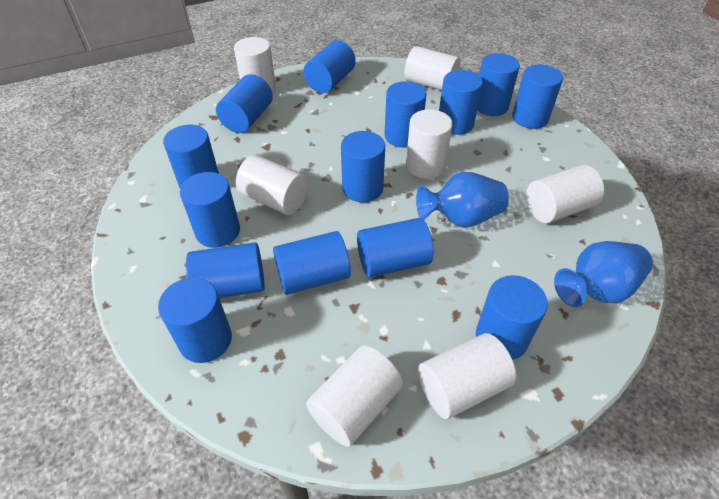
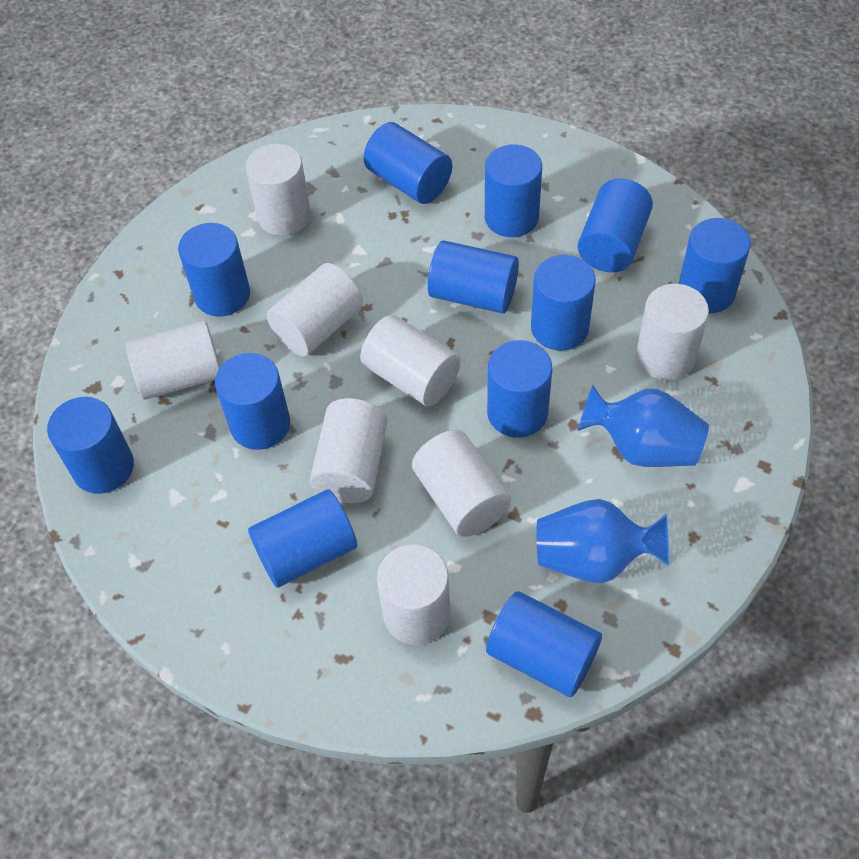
blue cylinder: [158,277,232,363] [163,125,219,188] [180,172,240,248] [186,242,265,298] [216,74,273,133] [273,231,351,295] [303,40,356,93] [341,131,385,202] [357,218,433,278] [384,81,427,148] [439,70,483,135] [476,275,548,360] [477,53,520,116] [512,65,563,129] = 14 -> [47,397,134,494] [178,223,250,316] [215,353,290,450] [248,489,357,588] [364,122,452,204] [428,240,519,313] [485,144,542,237] [486,591,602,697] [487,340,552,438] [531,255,596,351] [578,178,653,272] [679,218,751,313] = 12
white cylinder: [234,37,276,93] [236,155,308,215] [306,345,403,447] [404,46,460,91] [406,109,453,179] [418,333,516,419] [526,165,604,223] = 7 -> [126,321,220,400] [245,144,311,236] [267,263,363,356] [310,398,387,503] [360,315,461,406] [377,544,450,645] [412,430,511,537] [636,284,709,380] = 8

